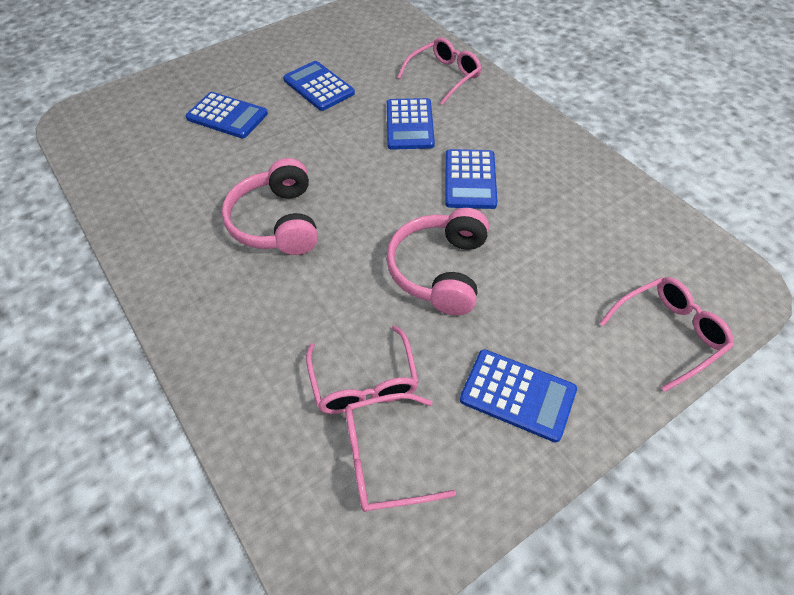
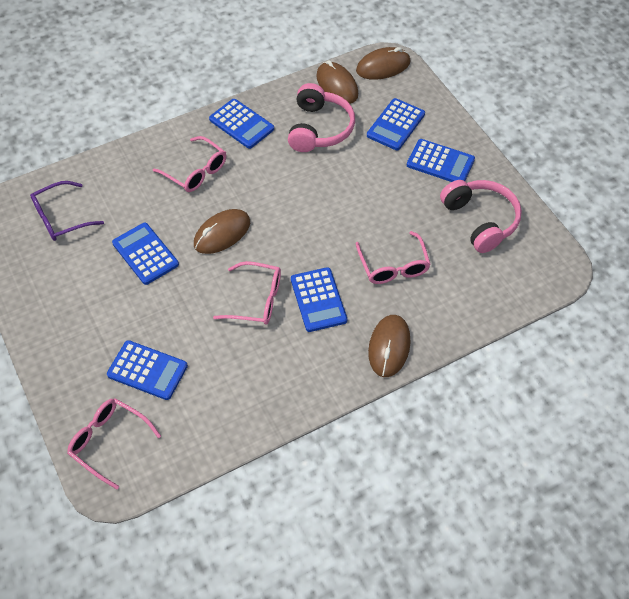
blue calculator: [186,92,268,138] [283,61,355,111] [387,98,435,150] [445,149,497,209] [460,349,577,443] = 5 -> [107,340,188,400] [112,223,179,285] [209,99,274,149] [291,267,347,332] [367,98,425,150] [407,139,475,182] = 6
brown mouse: none = 0 -> [194,209,250,254] [316,60,358,104] [356,47,410,80] [368,315,411,377] = 4
purple glasses: none = 0 -> [30,181,104,241] = 1

